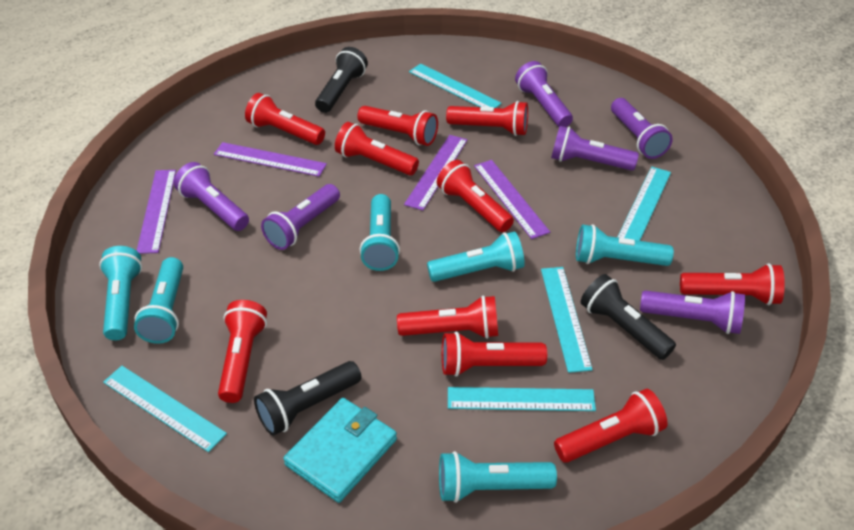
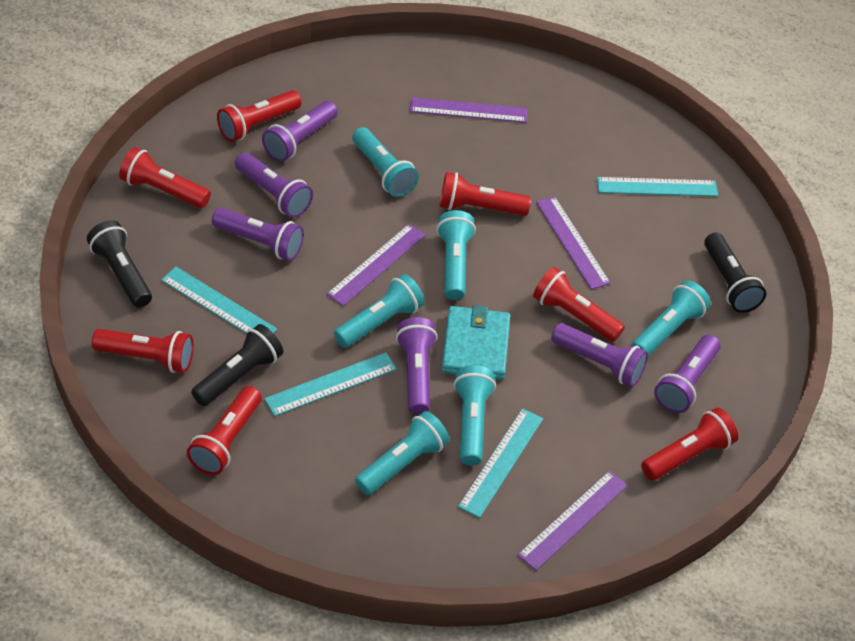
red flashlight: [218,300,267,403] [245,93,325,145] [335,122,419,175] [357,106,438,146] [397,295,498,339] [437,160,514,232] [442,332,547,377] [446,101,528,136] [554,389,668,463] [680,263,785,305] = 10 -> [92,329,194,373] [119,147,211,208] [187,386,262,475] [217,90,302,142] [440,172,531,216] [533,267,625,342] [641,408,738,481] = 7
turquoise ruler: [103,366,227,452] [409,63,502,108] [448,387,596,411] [541,267,593,373] [617,167,671,241] = 5 -> [161,267,277,333] [264,352,397,416] [458,408,543,518] [597,177,718,196] = 4

